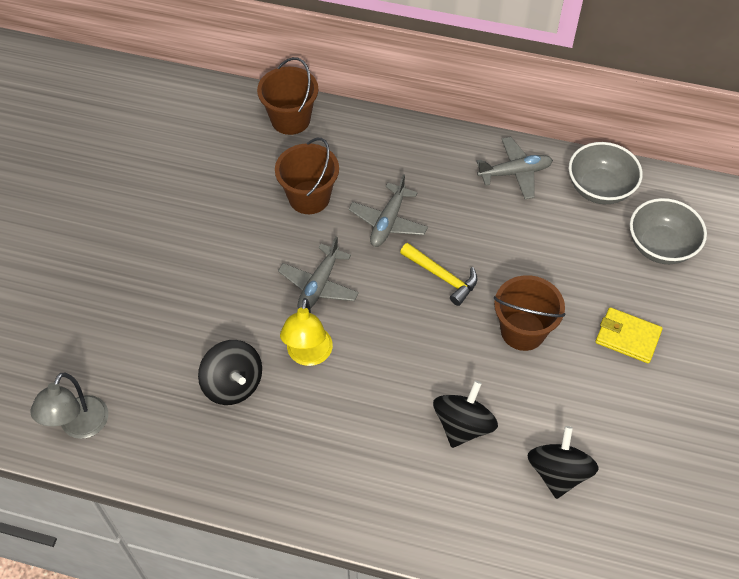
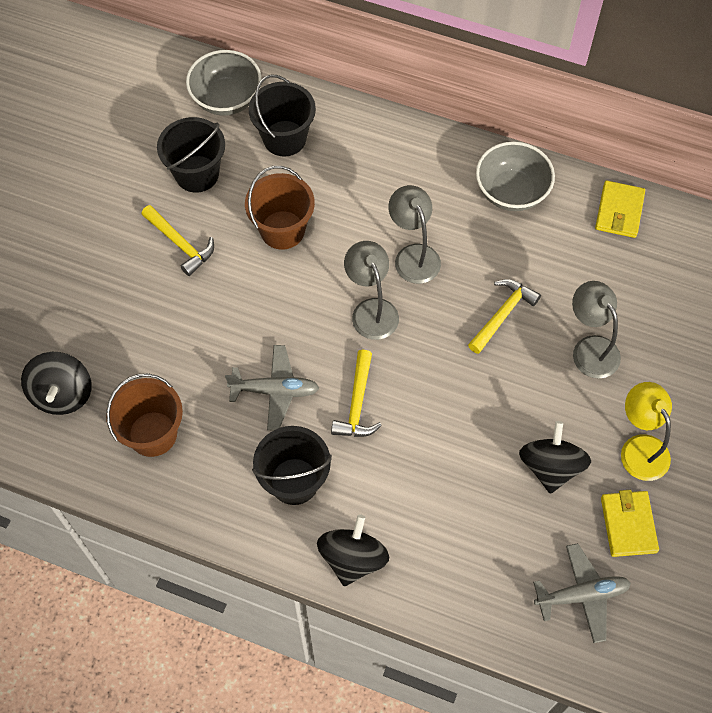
black bucket: none = 0 -> [157,117,225,193] [249,75,316,157] [252,426,332,505] = 3
brown bucket: [257,57,318,135] [275,138,339,214] [494,275,566,351] = 3 -> [106,373,183,457] [245,166,315,250] = 2
grey lamp: [30,373,108,439] = 1 -> [344,241,399,340] [388,185,441,284] [572,281,621,378] = 3
grey plane: [278,236,359,309] [348,174,428,247] [476,137,553,199] = 3 -> [225,345,319,430] [533,543,631,643] = 2
yellow hammer: [400,243,478,306] = 1 -> [141,205,214,276] [331,350,382,437] [468,279,541,354] = 3
yellow wallet: [595,307,663,363] = 1 -> [595,181,645,238] [601,490,659,557] = 2

